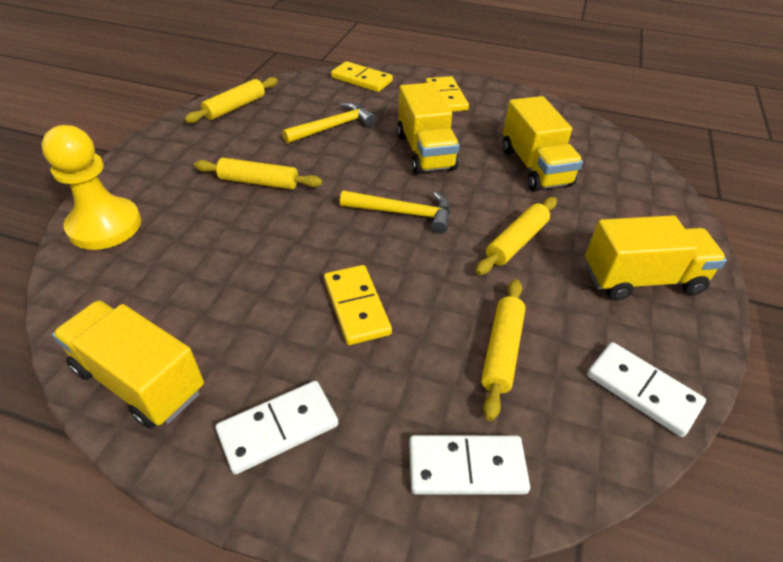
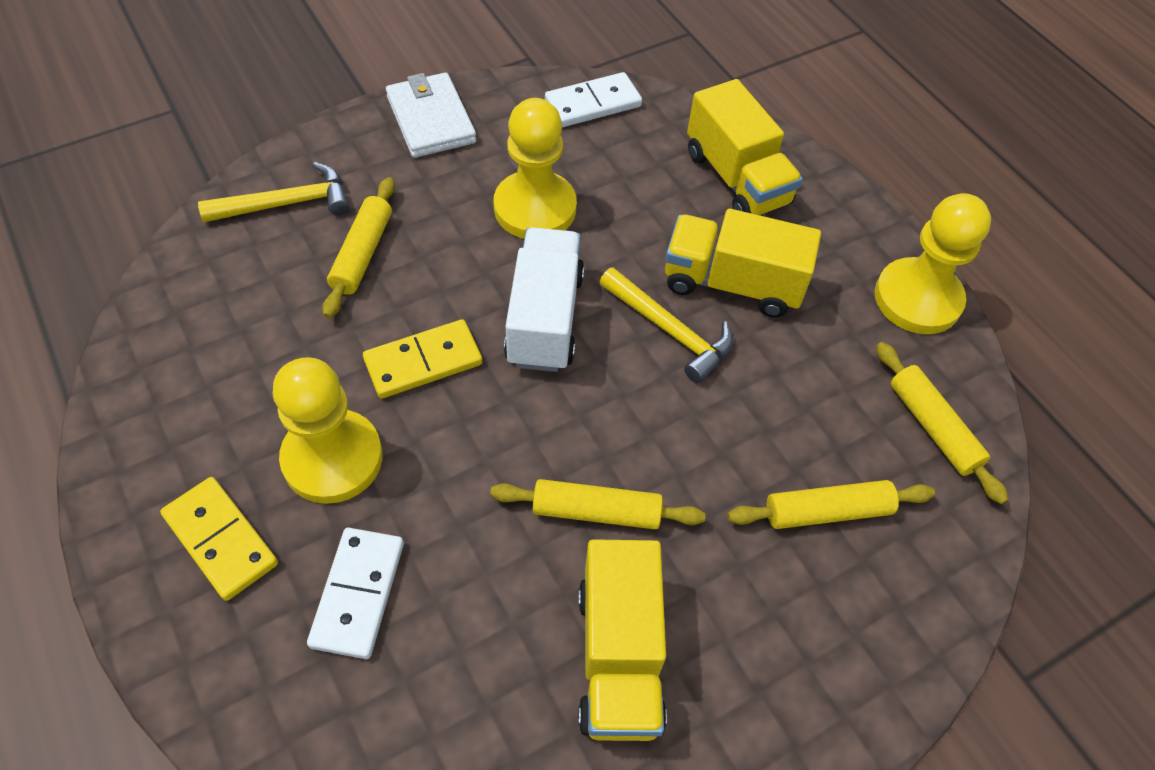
white domino: [215,381,338,475] [409,435,530,494] [587,342,706,437] = 3 -> [307,527,404,659] [545,72,642,127] = 2
white truck: none = 0 -> [504,227,584,372] = 1
white wallet: none = 0 -> [386,72,476,158] = 1
yellow domino: [324,265,392,345] [331,61,393,92] [426,76,469,112] = 3 -> [160,477,278,601] [363,319,482,399] = 2
yellow pawn: [42,125,141,250] = 1 -> [273,357,383,504] [494,98,577,239] [875,193,991,334] = 3
yellow truck: [52,300,204,429] [397,82,460,174] [502,96,583,191] [585,215,727,300] = 4 -> [578,539,667,741] [665,209,821,318] [687,79,803,215] = 3

